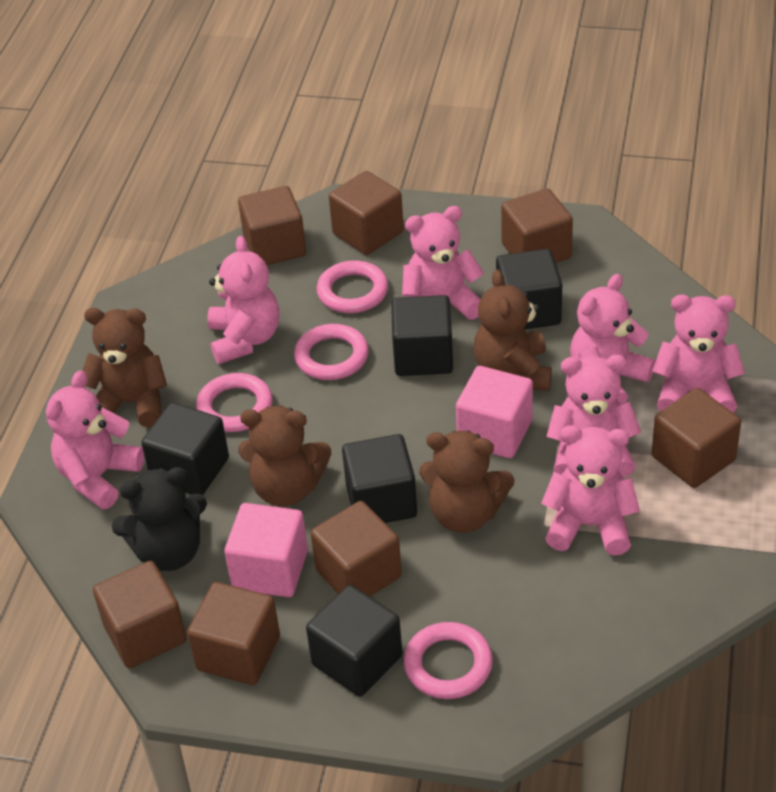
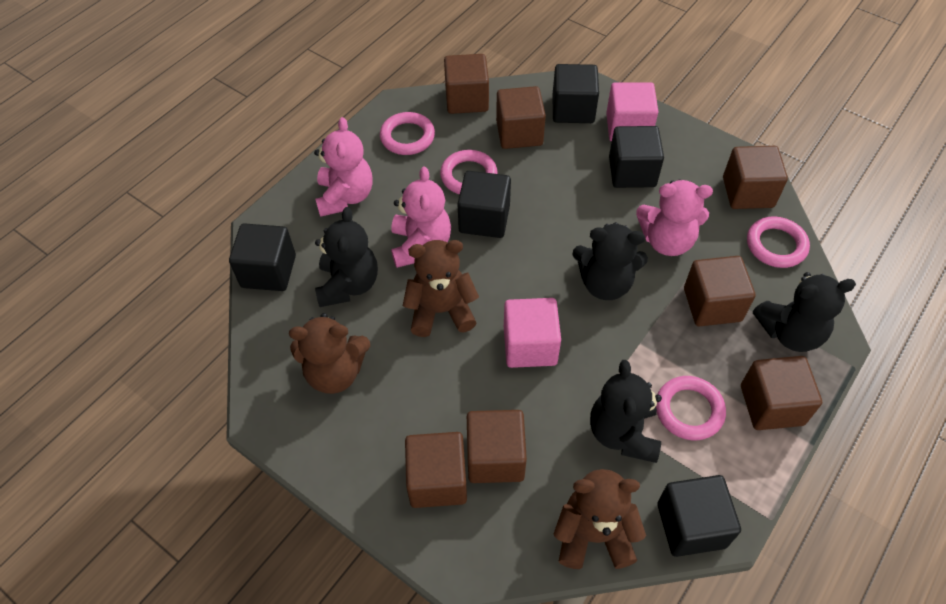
black teddy bear: [112,467,207,571] = 1 -> [315,207,378,307] [573,222,648,300] [590,360,662,463] [753,272,856,352] = 4
brown teddy bear: [82,308,167,428] [238,406,331,506] [419,431,514,533] [474,269,552,391] = 4 -> [289,313,370,394] [403,240,479,337] [554,469,646,569] = 3
pink teddy bear: [46,370,144,510] [207,236,279,364] [402,206,484,320] [541,425,640,556] [546,355,641,477] [570,274,655,405] [652,294,745,413] = 7 -> [314,117,373,217] [391,166,451,268] [636,179,713,256] = 3

